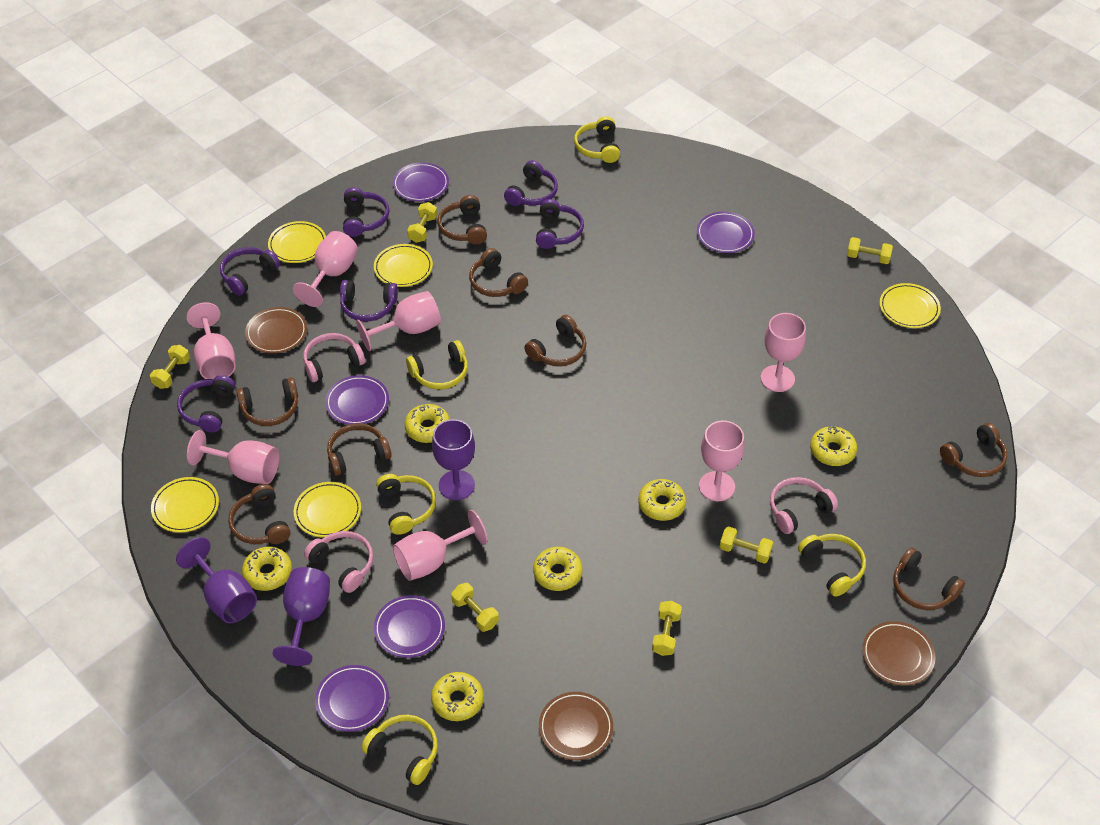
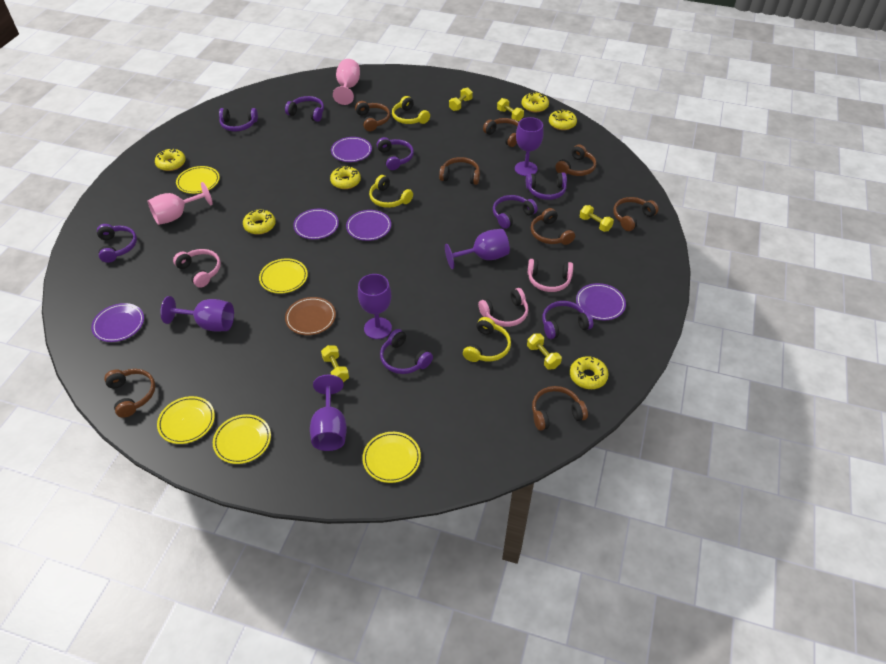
brown plate: [245,307,307,353] [539,692,613,760] [862,621,935,685] = 3 -> [285,297,336,335] = 1
pink goblet: [186,302,236,379] [187,430,279,484] [293,231,358,307] [356,291,441,351] [393,510,488,581] [699,421,745,501] [761,313,806,392] = 7 -> [148,182,213,225] [333,59,360,105] = 2
purple goblet: [176,537,257,623] [272,567,330,666] [432,419,475,500] = 3 -> [160,296,234,331] [310,375,347,451] [358,274,392,339] [445,229,510,269] [515,117,544,176] = 5
purple headphones: [177,375,235,433] [220,247,280,296] [340,280,398,322] [343,187,389,237] [504,160,558,206] [536,199,584,249] = 6 -> [97,224,137,263] [219,108,258,132] [285,96,324,122] [377,137,414,170] [380,329,433,374] [493,195,538,229] [526,172,567,200] [542,301,593,339] = 8
yellow dumbbell: [150,345,190,389] [407,202,437,243] [451,583,499,632] [652,601,682,656] [720,526,773,564] [847,237,893,264] = 6 -> [321,345,349,382] [449,87,473,111] [497,98,524,121] [527,333,562,369] [580,205,614,232] = 5
yellow headphones: [361,715,438,785] [376,474,436,535] [406,340,468,390] [574,116,620,163] [798,534,866,597] = 5 -> [369,175,413,208] [392,96,430,124] [463,317,511,362] = 3

